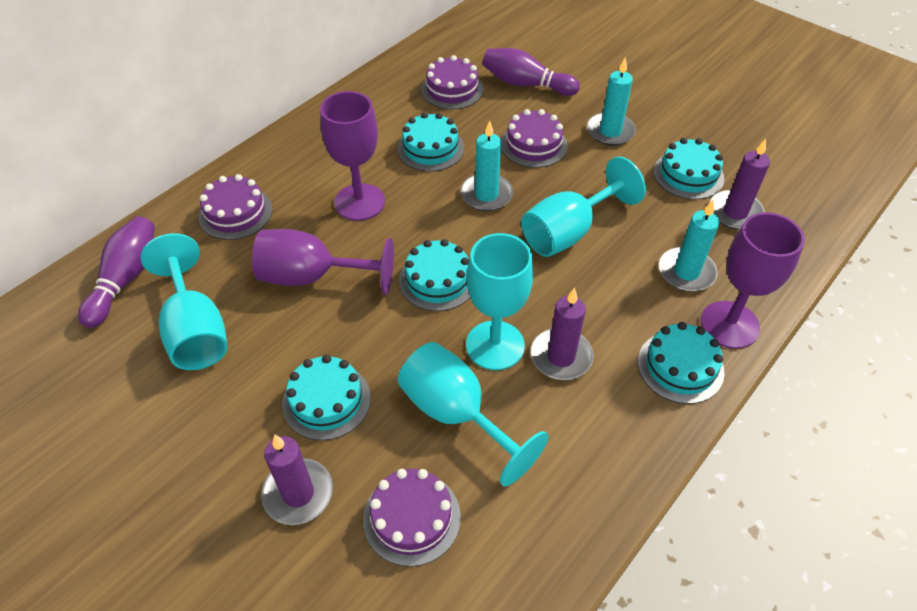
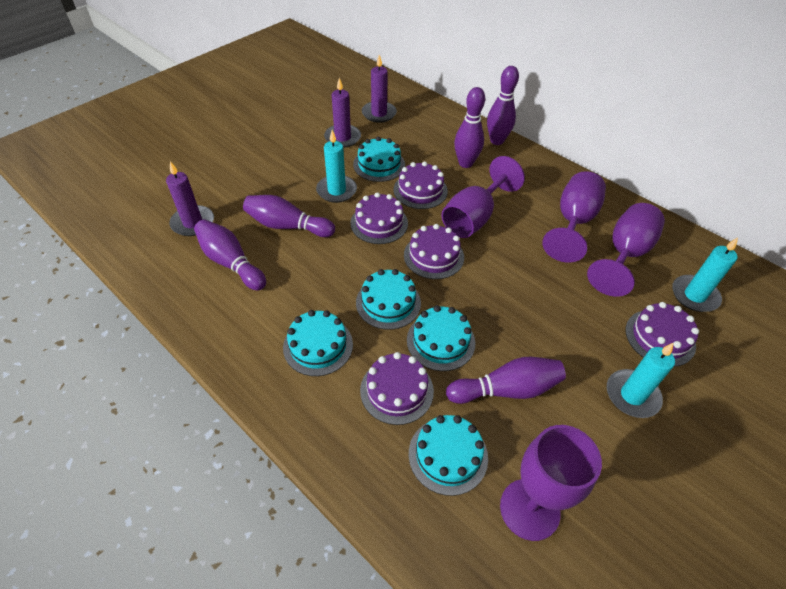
purple bowling pin: [78,216,155,328] [483,48,580,96] = 2 -> [194,219,266,291] [243,195,335,237] [446,357,566,404] [454,87,485,168] [487,66,519,145] = 5
purple cake: [199,174,273,240] [363,469,461,567] [421,55,483,109] [501,109,568,168] = 4 -> [351,192,408,244] [360,352,434,425] [394,161,448,209] [404,224,464,279] [626,302,699,367] = 5
purple goblet: [252,229,394,294] [320,91,385,221] [701,212,805,349] = 3 -> [441,156,525,238] [500,425,602,541] [542,171,606,263] [587,203,665,297] = 4
turquoise goblet: [140,233,228,370] [398,342,549,487] [466,233,533,370] [521,157,646,257] = 4 -> none = 0

